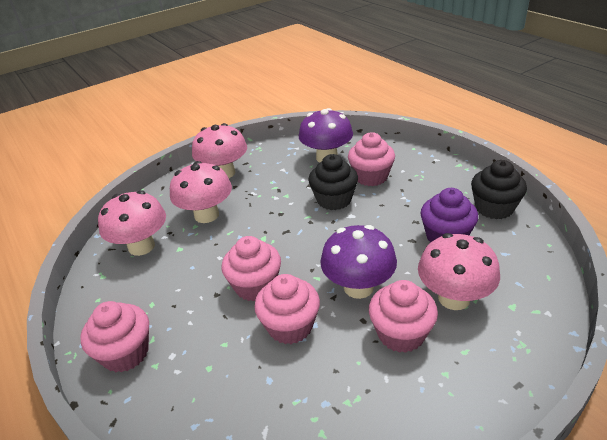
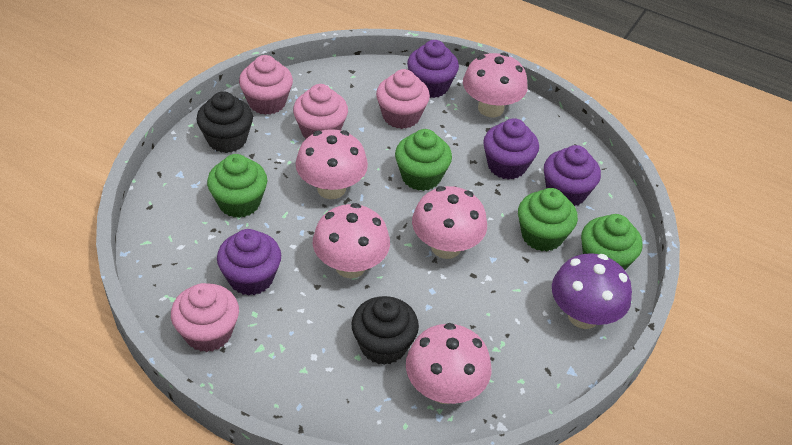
green cupcake: none = 0 -> [207,154,267,218] [395,129,452,191] [518,188,578,251] [581,214,643,270] = 4
pink cupcake: [80,301,149,373] [222,236,281,301] [254,274,320,344] [348,132,395,186] [369,280,438,353] = 5 -> [171,283,239,352] [239,55,293,115] [293,84,348,139] [376,69,430,129] = 4
pink mushroom: [98,190,166,256] [170,161,232,223] [192,123,247,178] [418,233,500,310] = 4 -> [296,129,368,199] [313,203,390,278] [406,323,491,404] [412,186,487,259] [463,53,528,117] = 5
purple cupcake: [420,188,478,243] = 1 -> [217,229,281,296] [407,40,459,98] [483,118,539,180] [544,145,601,206] = 4
purple mushroom: [299,108,353,162] [320,225,397,299] = 2 -> [552,253,632,329] = 1

